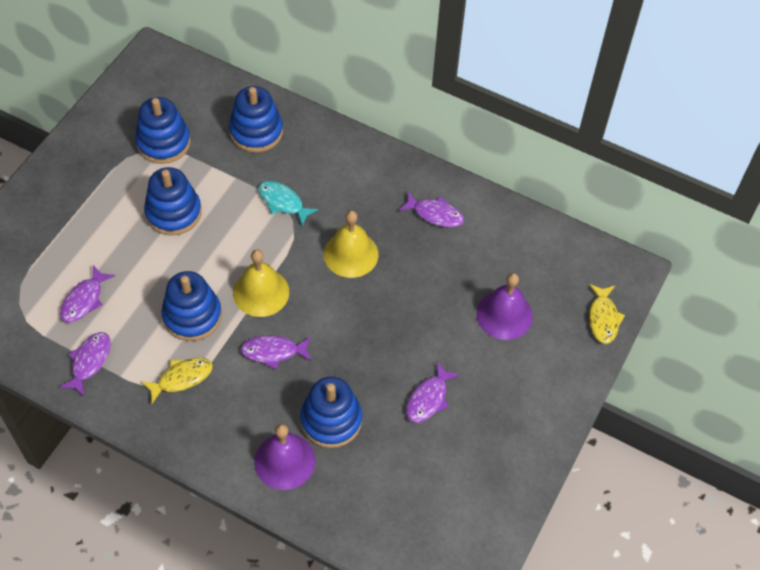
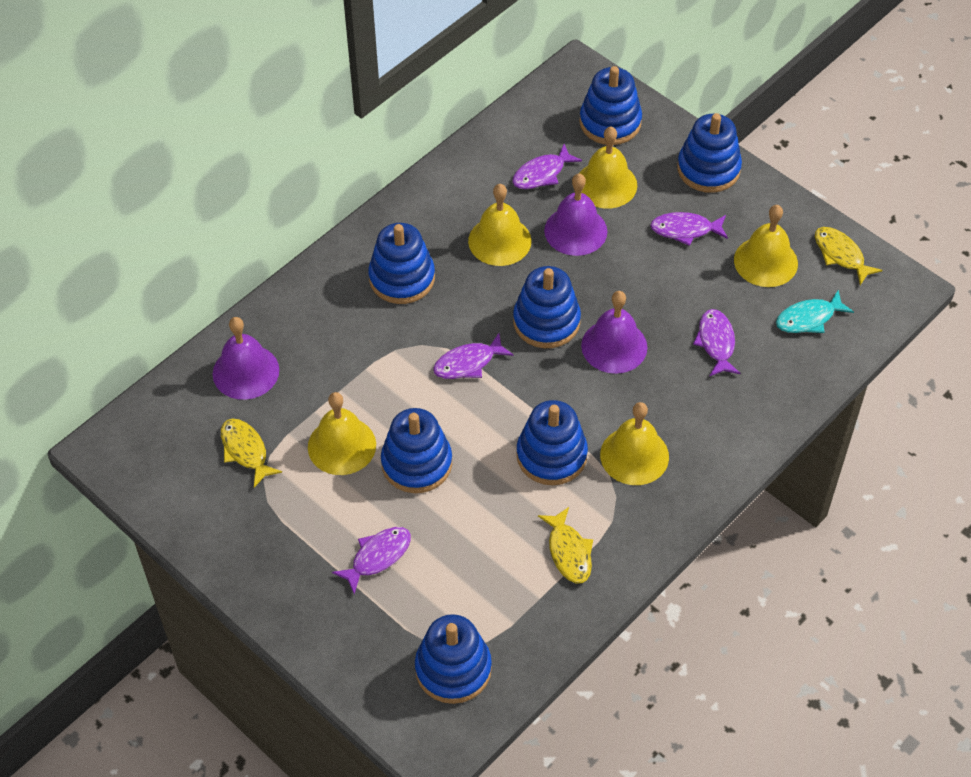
blue stacking toy: [135,97,191,164] [144,167,202,235] [161,271,222,341] [229,86,283,152] [300,377,362,448] = 5 -> [368,223,435,304] [381,408,452,493] [415,614,492,704] [513,266,581,348] [516,400,588,485] [579,66,642,145] [677,113,742,193] = 7
purple bell: [254,424,315,490] [476,273,533,340] = 2 -> [213,317,279,400] [544,174,607,256] [581,291,647,374] = 3
yellow bell: [233,250,289,317] [324,211,379,278] = 2 -> [308,392,376,475] [468,184,532,266] [579,127,637,209] [600,402,669,485] [734,205,798,287] = 5
yellow fish: [141,358,213,404] [589,284,625,344] = 2 -> [221,419,282,487] [538,507,593,583] [815,227,882,285] = 3

